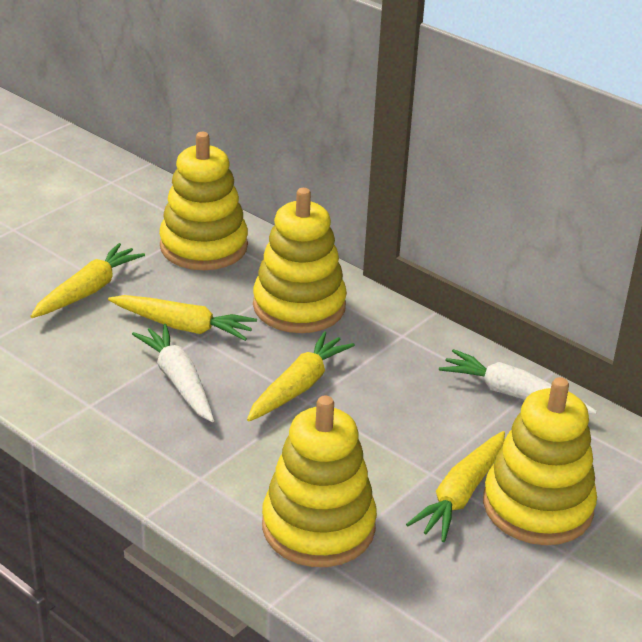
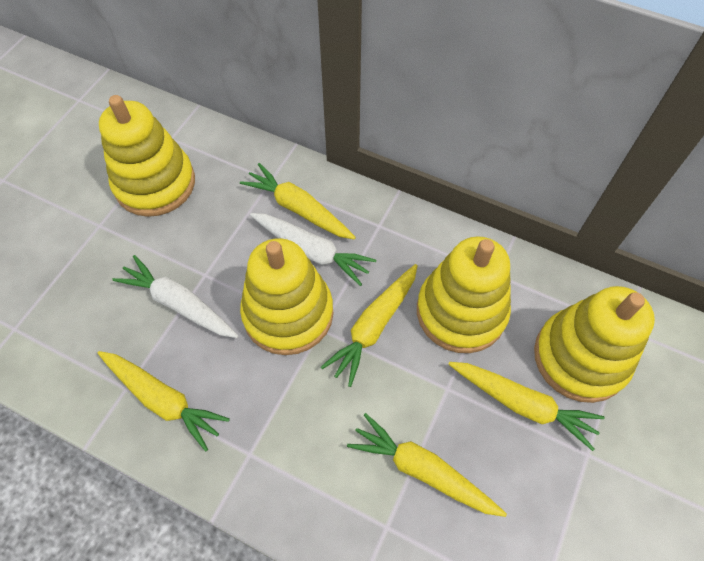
yellow carrot: [30,243,145,318] [108,295,257,341] [247,331,355,422] [406,431,505,542] = 4 -> [98,351,230,452] [240,163,356,239] [321,264,418,387] [347,413,507,517] [448,362,604,451] = 5

